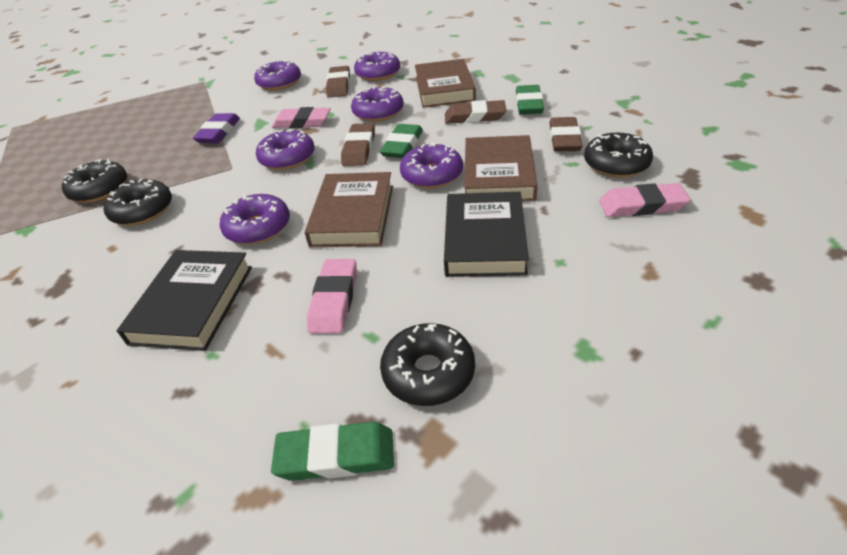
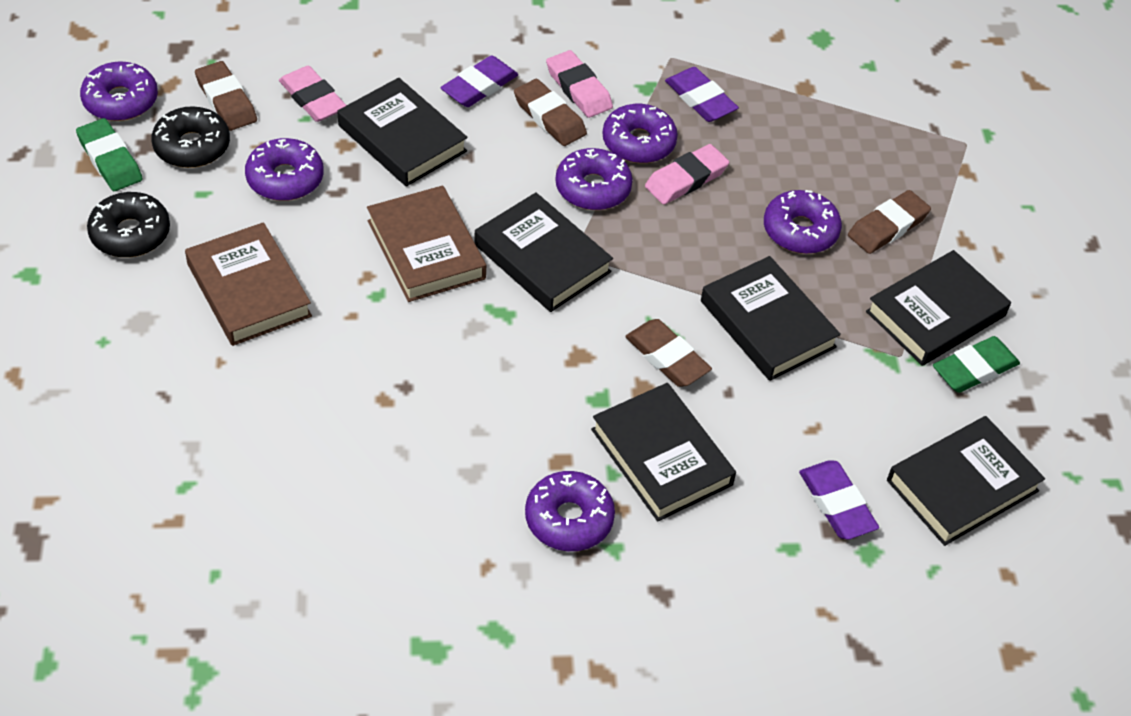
black book: [117,250,252,351] [444,192,529,277] = 2 -> [338,78,468,187] [474,192,613,312] [591,383,736,522] [701,256,841,381] [866,250,1011,366] [887,416,1045,546] = 6
black donut: [62,159,127,203] [103,178,172,226] [380,323,475,406] [584,133,653,178] = 4 -> [87,192,170,258] [151,106,230,168] = 2
brown book: [304,172,393,247] [415,59,476,108] [464,135,537,201] = 3 -> [185,222,312,346] [367,185,486,302] = 2
green eraser: [271,422,394,481] [380,124,423,158] [516,85,544,115] = 3 -> [76,118,143,191] [933,336,1020,393] = 2
purple eraser: [193,113,240,143] = 1 -> [441,55,518,107] [665,67,739,122] [799,460,879,540] = 3

